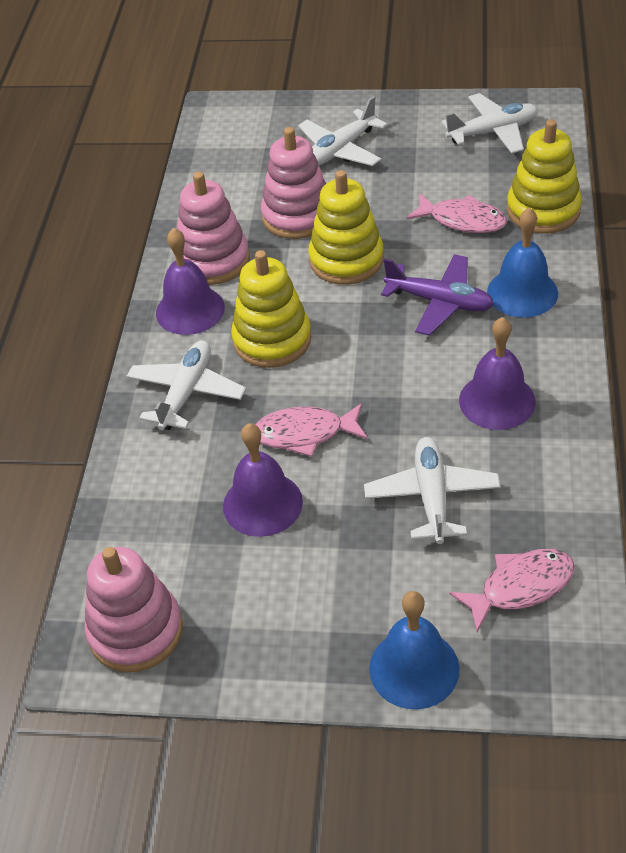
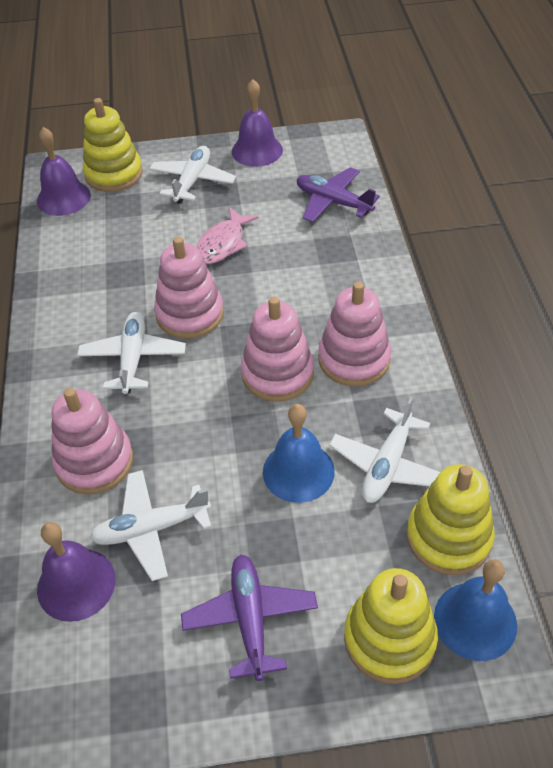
pink fish: [255,403,368,457] [406,193,507,233] [449,549,575,632] = 3 -> [196,207,259,264] = 1
pink stacking toy: [85,547,183,672] [175,172,250,285] [261,127,326,239] = 3 -> [51,388,133,494] [154,237,224,339] [241,296,314,402] [318,282,391,386] = 4
purple plane: [381,254,494,336] = 1 -> [181,555,318,681] [297,167,380,222] = 2

